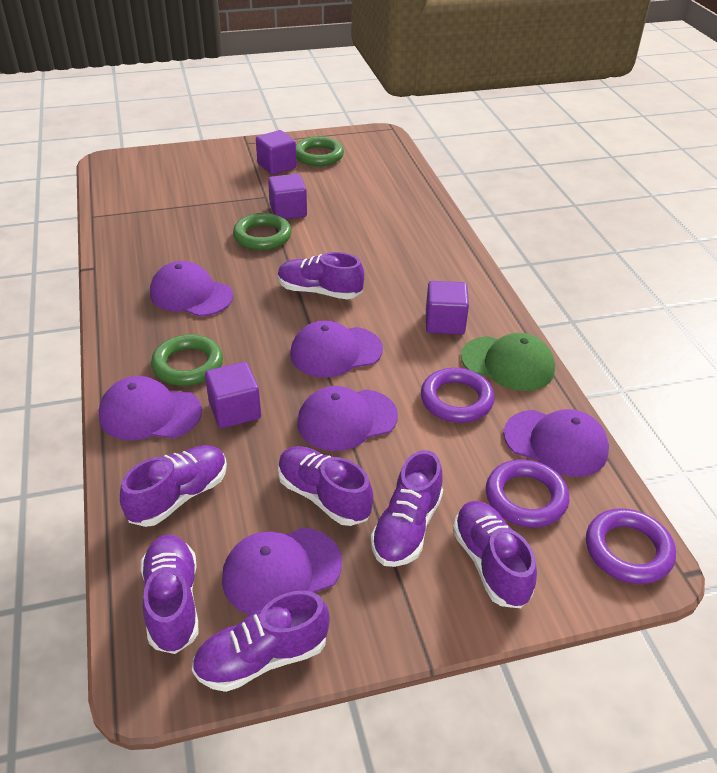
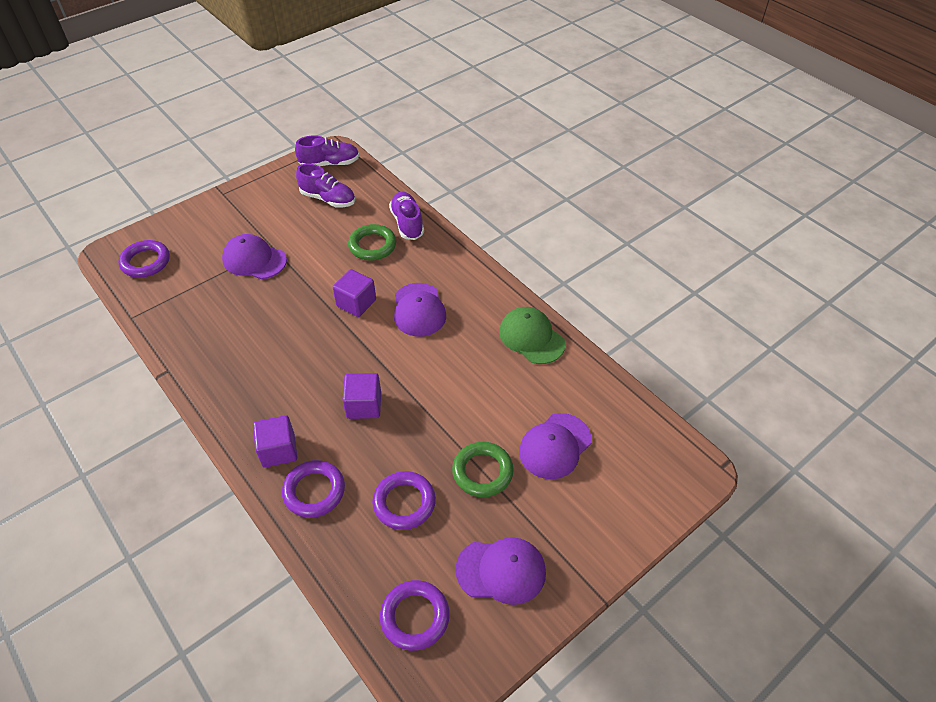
green ring: [151,334,223,386] [233,213,292,250] [296,136,344,166] = 3 -> [348,224,396,260] [452,442,514,497] = 2
purple cap: [99,376,202,440] [150,261,234,317] [222,528,342,615] [290,320,383,378] [297,386,398,451] [503,409,609,477] = 6 -> [222,234,287,279] [394,283,446,337] [455,537,546,605] [519,413,592,479] = 4
purple cube: [205,362,261,428] [256,130,297,175] [268,174,307,219] [426,281,469,334] = 4 -> [253,415,297,467] [333,269,376,317] [342,373,381,419] = 3
purple ring: [421,368,495,423] [486,459,569,528] [586,508,676,584] = 3 -> [118,240,170,278] [282,460,345,518] [372,471,436,530] [380,580,450,651] = 4
purple shoe: [120,445,227,527] [141,535,199,654] [192,590,330,692] [278,252,364,299] [278,446,373,526] [371,450,443,567] [453,501,537,608] = 7 -> [295,135,360,166] [296,163,355,208] [389,191,424,240] = 3

